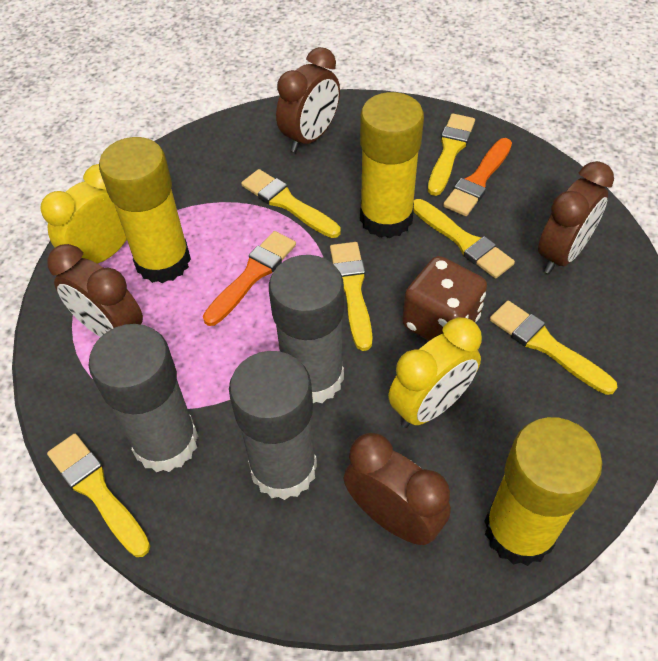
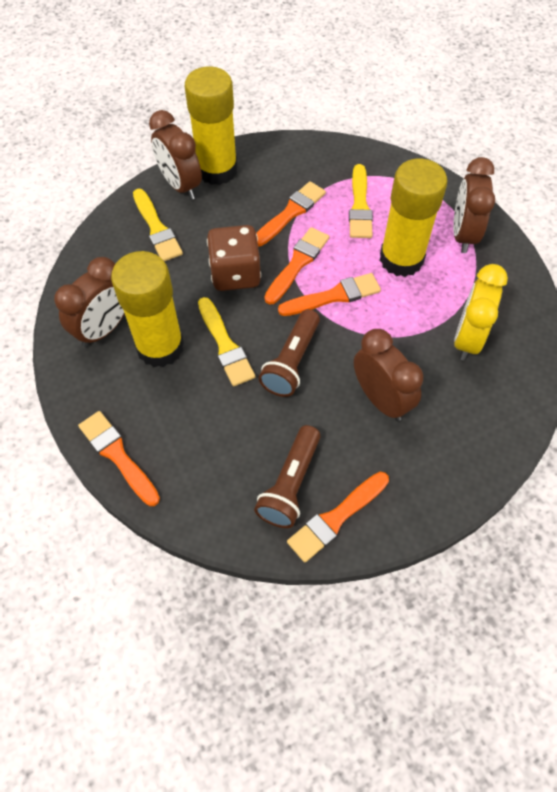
brown flashlight: none = 0 -> [254,425,320,528] [259,309,320,397] = 2
grey glue stick: [88,324,198,472] [229,351,317,500] [269,255,344,403] = 3 -> none = 0
orange brush: [203,231,296,326] [443,138,512,216] = 2 -> [78,411,160,506] [256,181,326,247] [264,227,329,304] [278,273,381,316] [287,472,389,562] = 5
yellow brush: [47,434,150,557] [241,169,341,238] [330,242,373,351] [413,199,515,279] [428,114,475,196] [490,301,617,395] = 6 -> [133,189,183,261] [198,297,255,386] [349,164,373,238] = 3
yellow clock: [40,164,127,264] [388,317,482,428] = 2 -> [454,264,508,361] = 1

